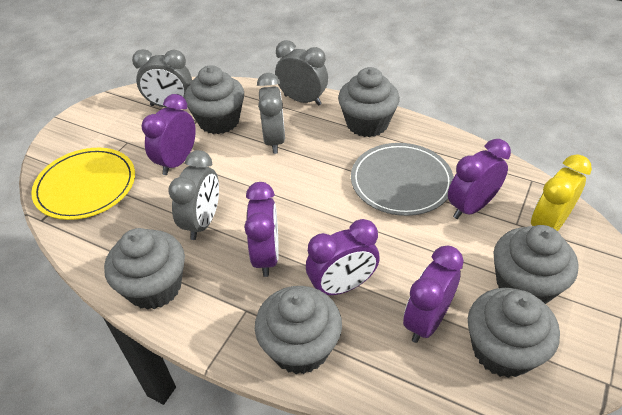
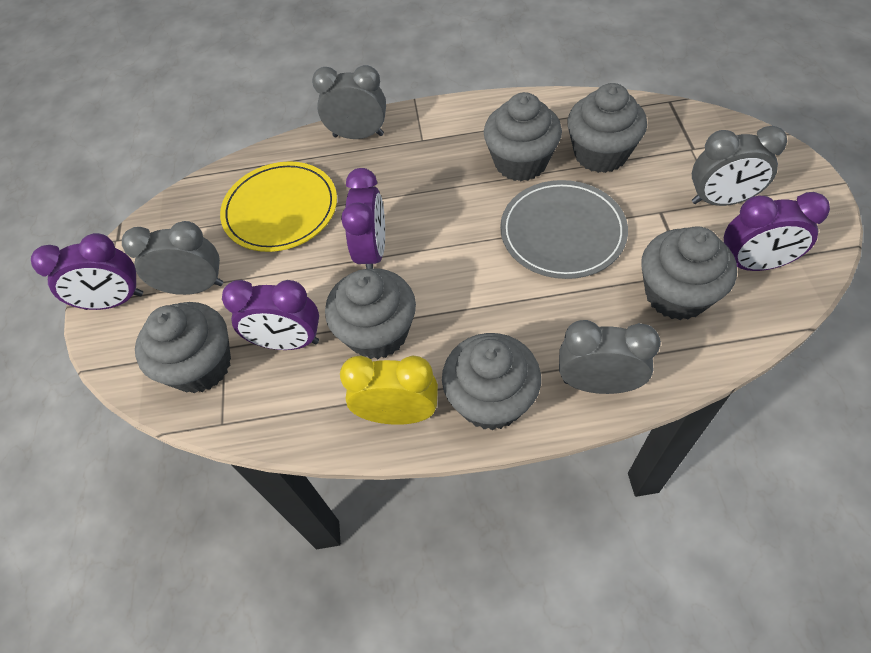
purple clock: [142,94,196,175] [244,182,279,277] [306,219,380,295] [403,246,464,343] [448,139,511,219] = 5 -> [31,233,143,310] [222,280,319,350] [341,168,385,269] [724,192,830,271] = 4

